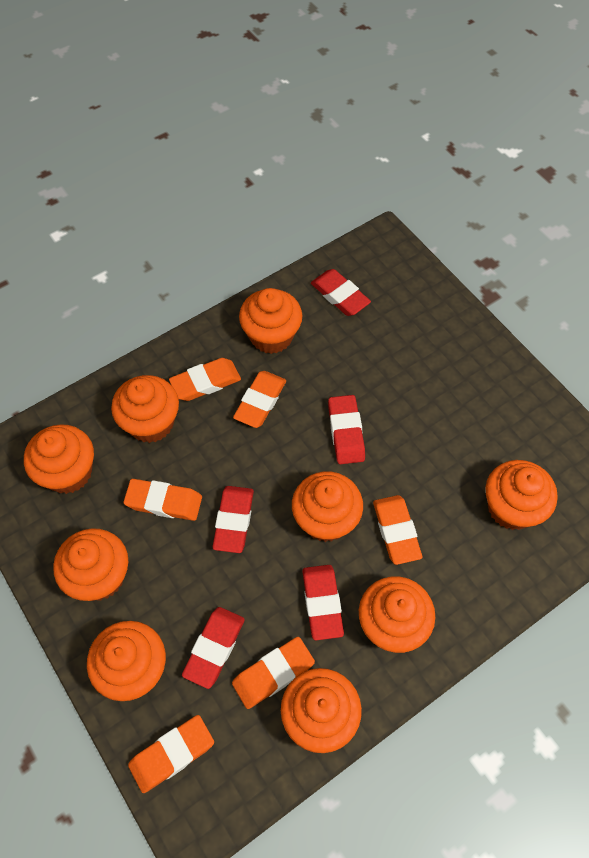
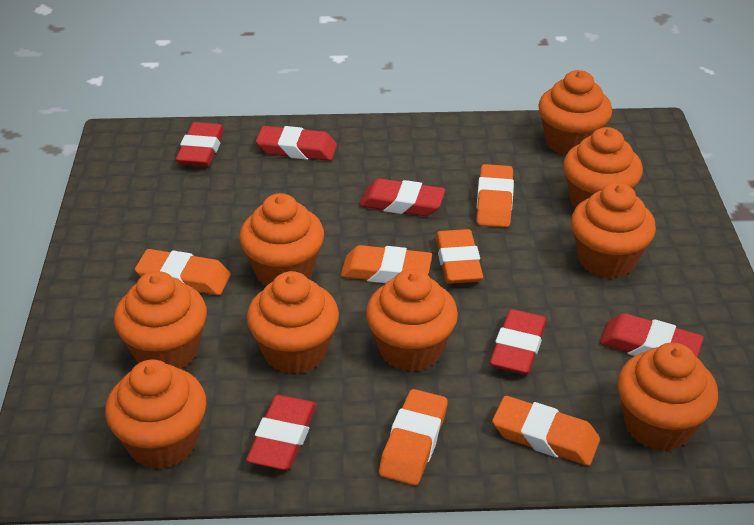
red eraser: [182,607,245,689] [213,486,254,553] [302,565,344,640] [311,269,371,316] [328,395,365,464] = 5 -> [176,122,224,167] [246,395,317,470] [256,126,337,161] [359,179,446,216] [490,309,547,375] [600,313,704,357] = 6

